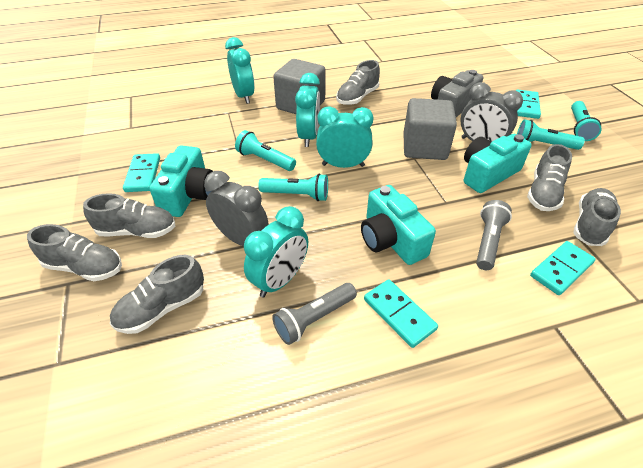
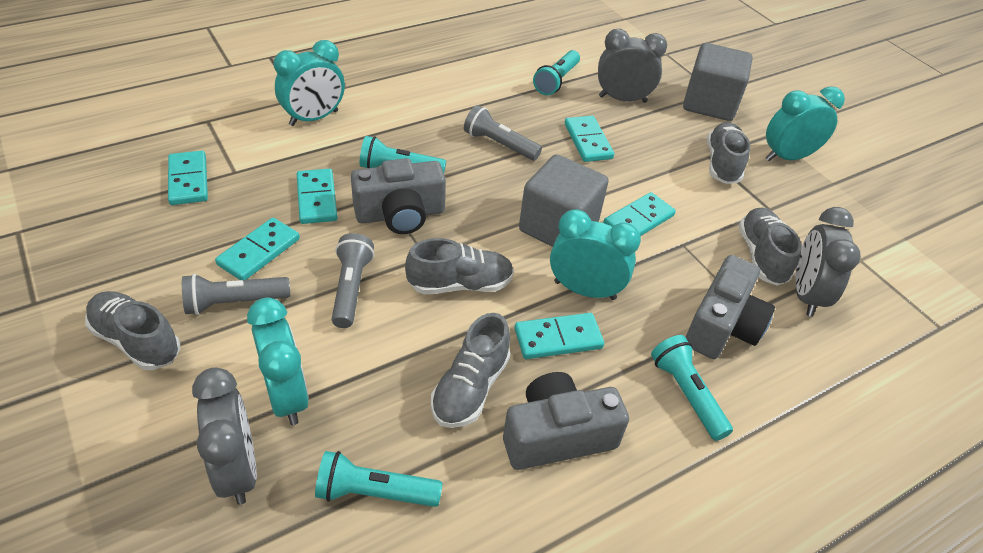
grey camera: [431,70,483,117] = 1 -> [351,158,446,234] [503,372,629,470] [685,255,775,359] = 3
grey clock: [204,171,268,246] [460,82,523,142] = 2 -> [192,367,257,505] [598,29,667,103] [795,207,861,317] = 3
grey flashlight: [272,283,357,345] [476,200,512,270] = 2 -> [182,274,290,315] [332,233,374,328] [464,105,542,160] = 3
grey shoe: [27,224,122,281] [83,193,175,238] [110,255,204,334] [336,60,380,105] [527,144,572,211] [574,188,621,246] = 6 -> [85,291,180,370] [405,238,514,294] [431,313,510,428] [707,122,750,184] [739,207,802,286] = 5
turquoise camera: [149,145,213,217] [361,185,436,265] [464,134,532,193] = 3 -> none = 0
turquoise domino: [123,153,160,192] [364,279,438,348] [516,90,541,119] [530,241,596,295] = 4 -> [168,150,208,205] [215,218,300,280] [297,169,338,224] [514,313,604,359] [565,116,614,162] [603,192,676,236] = 6

